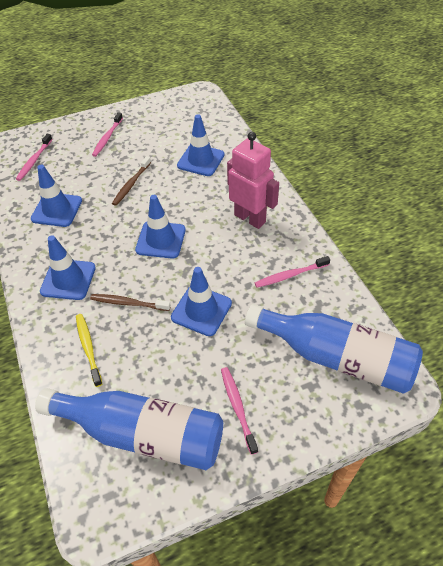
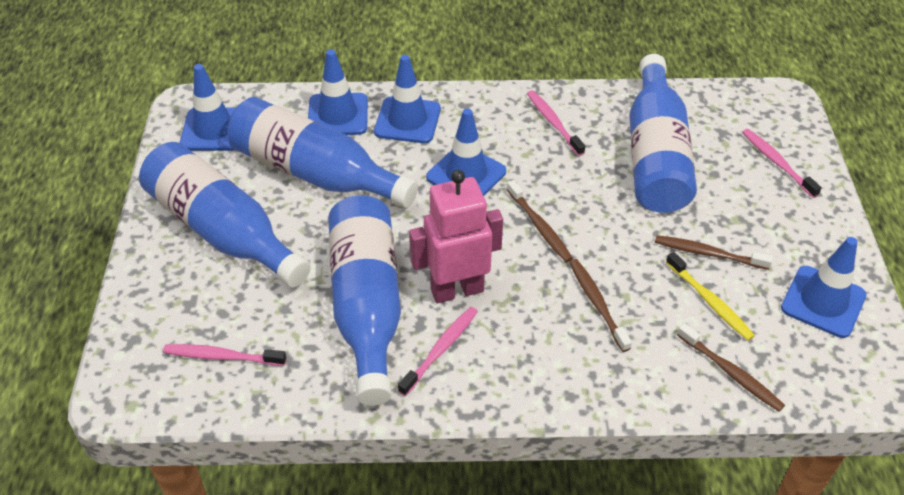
blue bottle: [35,388,223,470] [245,304,423,394] = 2 -> [139,142,311,287] [227,97,418,208] [328,195,401,406] [629,54,697,213] = 4
brown toothbrush: [90,294,171,311] [112,156,151,206] = 2 -> [507,180,573,262] [569,259,632,352] [655,235,773,270] [677,323,785,412] = 4

